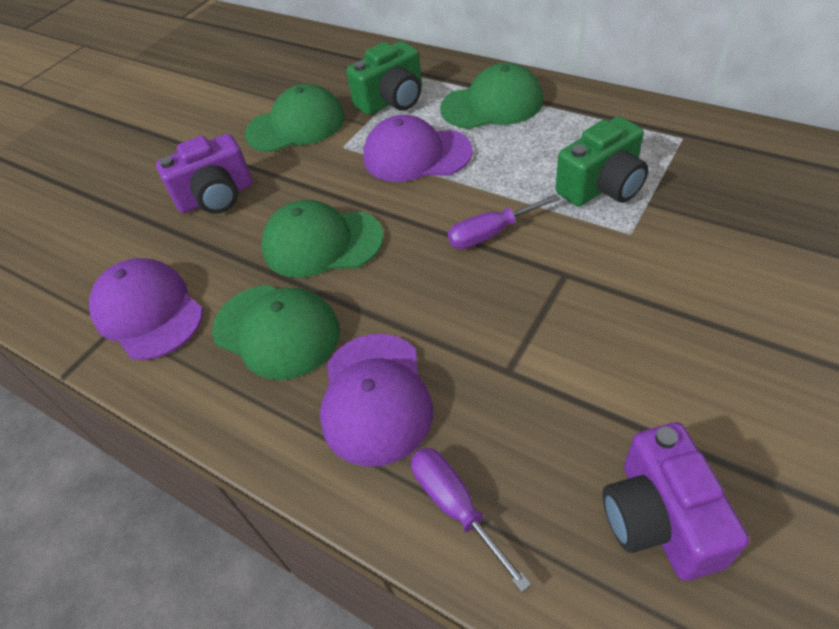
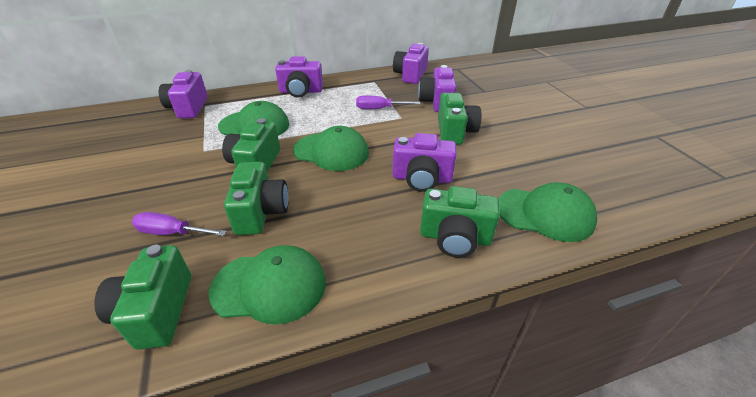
green camera: [346,41,422,115] [556,116,649,207] = 2 -> [94,245,191,349] [222,118,280,171] [224,162,288,235] [420,186,500,258] [438,93,481,145] = 5
purple camera: [156,134,253,214] [603,422,749,581] = 2 -> [159,70,208,119] [275,56,323,98] [393,43,429,84] [393,133,456,192] [418,65,456,112] = 5
purple cap: [89,258,203,360] [320,334,433,467] [363,115,473,182] = 3 -> none = 0

